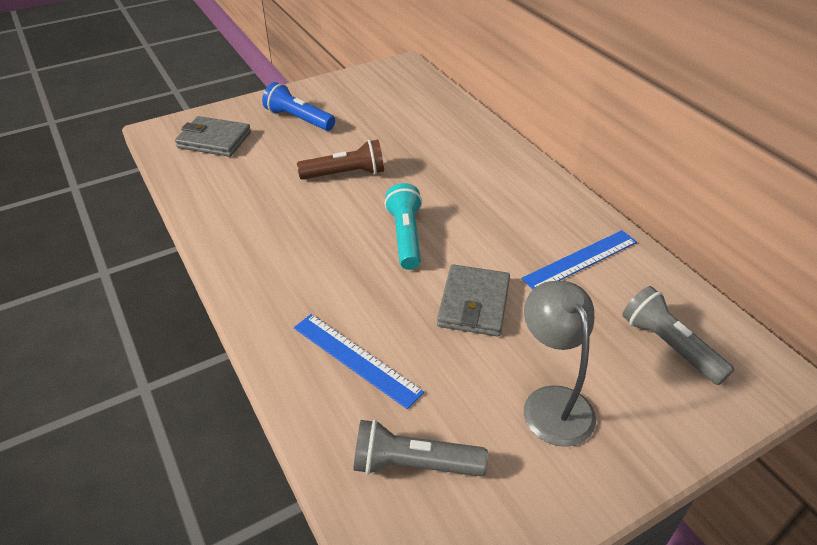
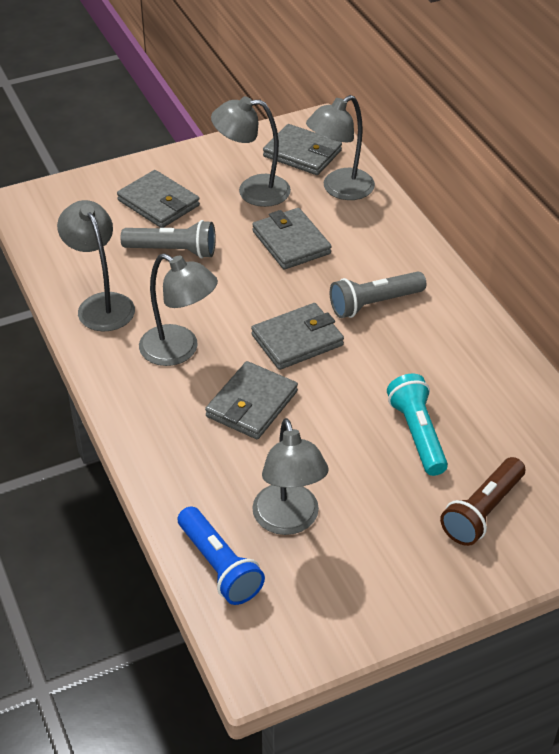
blue ruler: [294,314,424,409] [521,230,637,290] = 2 -> none = 0
grey lamp: [524,281,596,447] = 1 -> [57,200,135,332] [139,253,218,366] [211,96,291,207] [252,418,329,535] [306,95,375,200] = 5
grey wallet: [175,116,251,157] [437,264,510,337] = 2 -> [117,170,200,228] [205,361,298,439] [251,303,344,370] [252,208,332,270] [263,124,342,175] = 5

